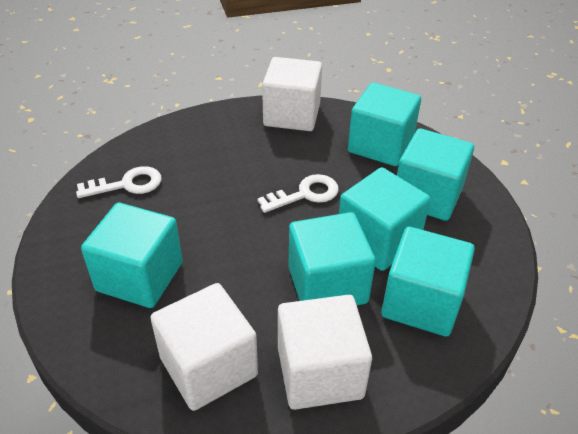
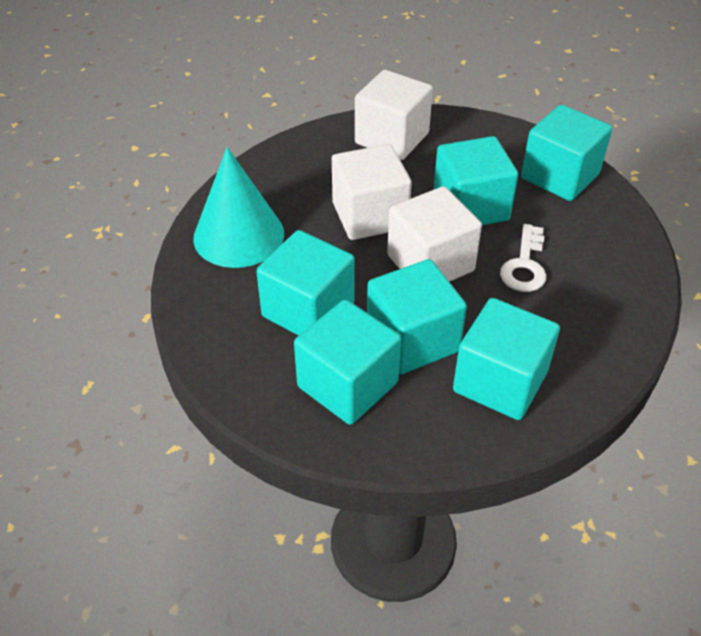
turquoise cone: none = 0 -> [193,147,284,268] = 1
white key: [76,166,162,198] [257,174,339,213] = 2 -> [500,224,546,292] = 1

